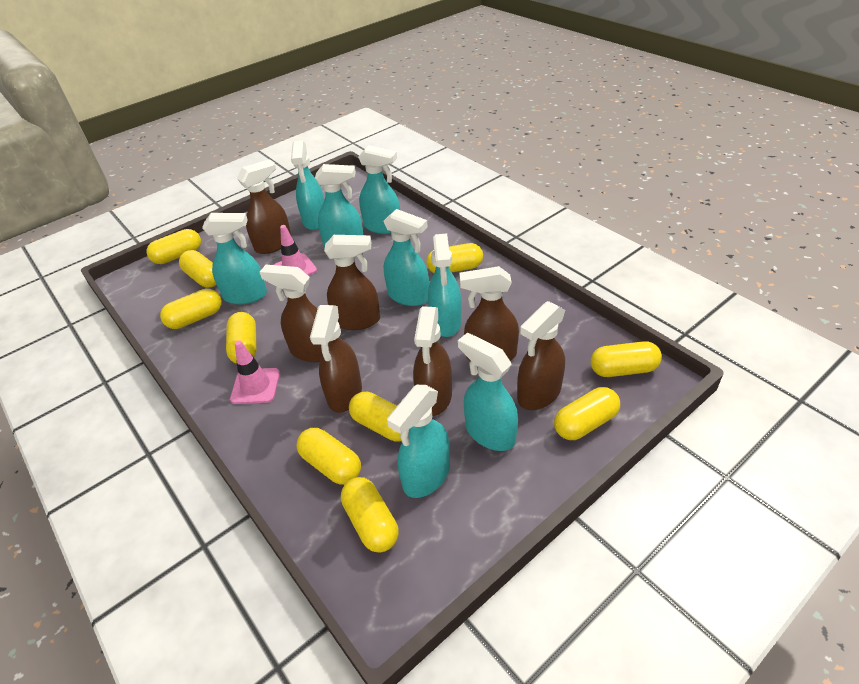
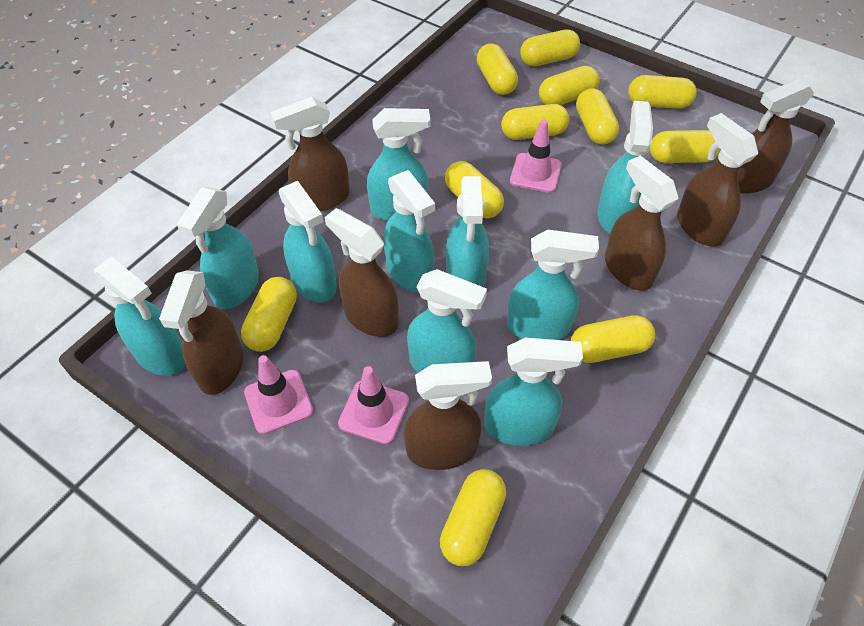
pink traffic cone: [230,340,280,404] [274,225,317,276] = 2 -> [244,355,313,434] [338,366,409,444] [510,119,562,193] = 3
turquoise spray bottle: [202,213,267,304] [291,140,324,230] [315,164,363,247] [358,145,400,234] [384,209,429,306] [387,385,450,498] [428,233,462,337] [458,333,518,451] = 8 -> [94,257,186,376] [177,187,259,310] [279,181,337,303] [367,108,430,221] [384,170,435,292] [407,269,487,373] [446,176,489,287] [484,338,583,446] [507,230,599,340] [597,101,653,234] = 10
yellow capsule: [147,229,201,264] [160,289,222,329] [179,250,216,288] [226,312,257,364] [297,428,361,485] [341,477,399,552] [349,392,402,442] [426,243,483,273] [554,387,620,440] [590,341,662,377] = 10 -> [241,277,297,352] [440,469,506,566] [445,161,504,219] [477,43,518,95] [501,104,569,140] [520,30,580,66] [539,66,600,105] [571,315,655,363] [576,88,619,145] [628,75,697,109] [650,130,721,163] = 11

